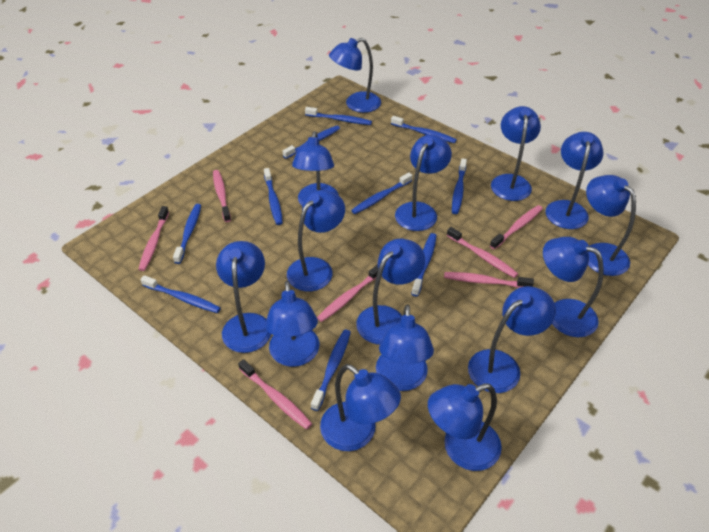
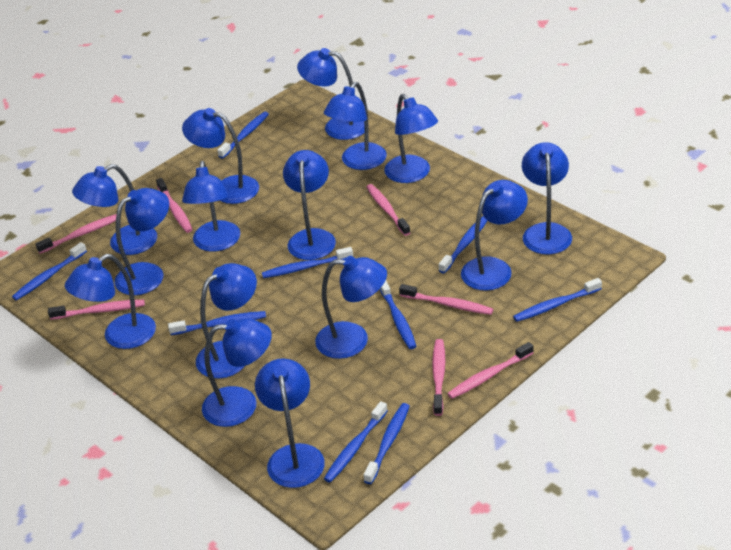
blue toothbrush: [140,275,221,313] [173,204,201,264] [264,168,283,225] [282,125,340,159] [305,107,372,125] [311,330,351,411] [351,172,412,214] [391,116,457,143] [411,233,437,296] [452,158,467,214] = 10 -> [12,242,87,300] [168,311,266,335] [217,112,269,159] [262,247,353,278] [324,401,388,483] [364,403,410,484] [380,280,417,349] [439,216,488,273] [513,278,602,322] = 9

